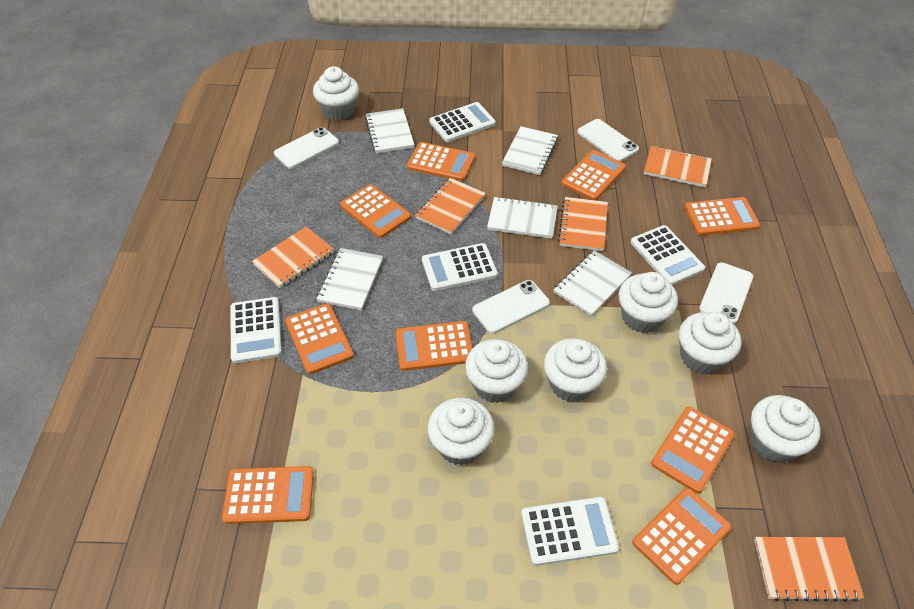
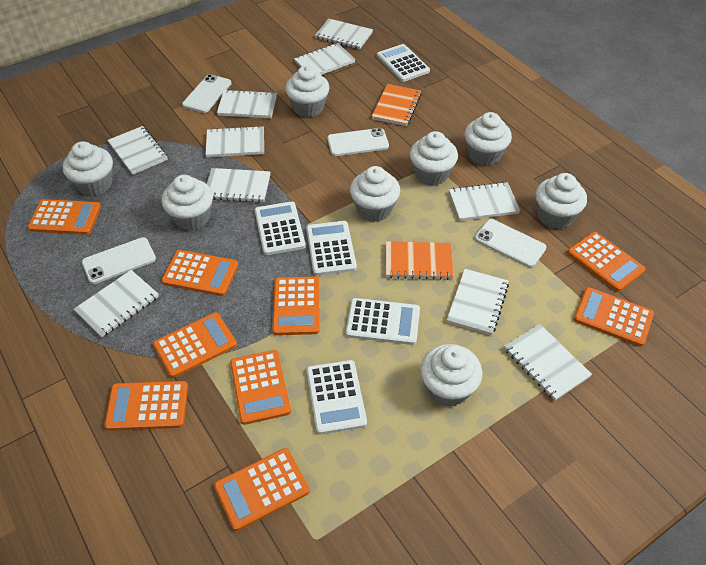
orange notebook: [252,227,334,288] [415,178,486,234] [558,197,608,251] [644,146,712,187] [754,537,864,602] = 5 -> [372,84,422,126] [386,241,454,280] = 2
white cupcake: [313,67,359,121] [428,398,495,466] [465,339,528,403] [544,338,607,402] [619,272,678,333] [679,312,742,374] [750,395,821,463] = 7 -> [63,141,113,196] [162,175,213,231] [285,65,330,117] [350,166,400,222] [410,131,458,186] [420,344,482,407] [464,112,512,166] [535,173,587,229] = 8
white notebook: [317,248,383,311] [365,108,414,153] [487,196,558,239] [502,126,558,175] [553,250,632,316] = 5 -> [74,270,159,337] [108,126,168,175] [205,126,264,157] [207,168,270,203] [217,89,277,118] [294,43,356,75] [315,19,373,49] [447,269,509,335] [449,182,520,221] [504,324,592,401] = 10

